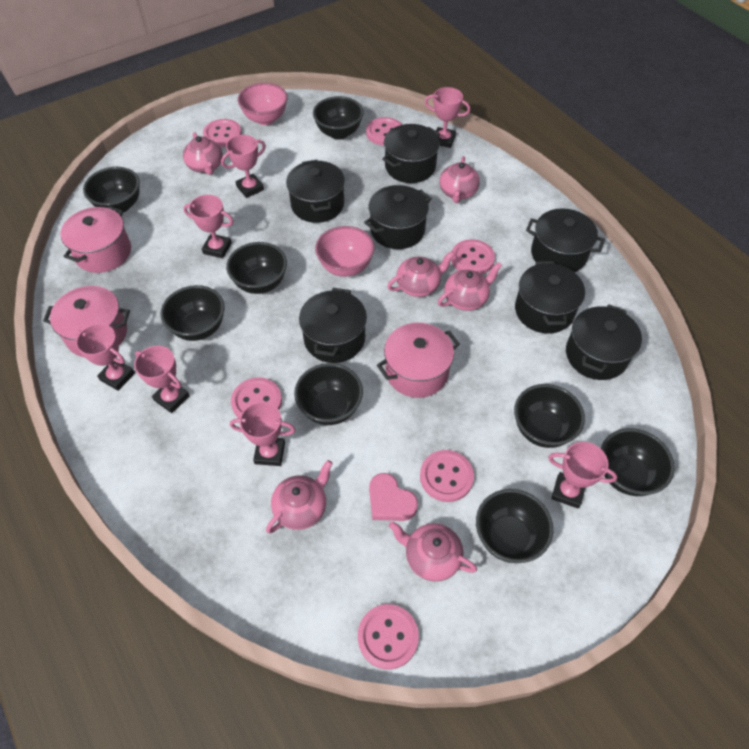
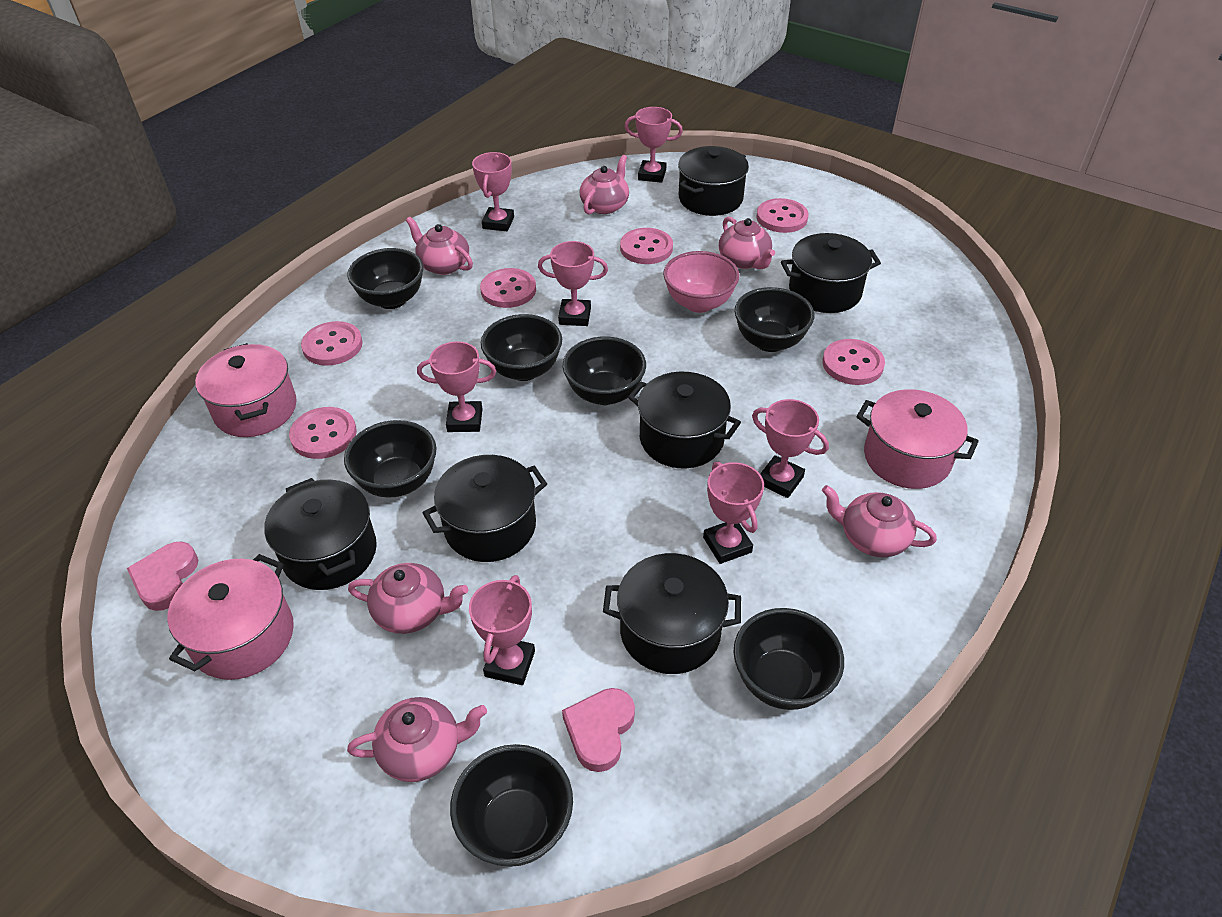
black bowl: [83,167,140,214] [160,285,224,341] [226,242,287,294] [294,363,363,425] [313,96,363,140] [476,489,553,563] [514,384,585,448] [601,428,675,496] = 8 -> [344,420,436,498] [347,248,424,309] [450,744,573,867] [481,314,562,381] [563,336,646,405] [733,608,844,710] [735,287,814,352] = 7
black pot: [286,160,345,223] [299,288,367,363] [364,185,432,249] [382,124,440,183] [515,261,585,334] [526,208,605,272] [566,304,642,380] = 7 -> [264,478,377,590] [423,455,547,562] [603,553,741,674] [628,372,741,468] [678,146,749,216] [781,233,881,313] = 6
pink bowl: [238,83,288,125] [315,226,375,277] = 2 -> [663,251,739,313] = 1
pink heart: [369,473,418,521] = 1 -> [127,542,198,611] [562,688,635,772] = 2

